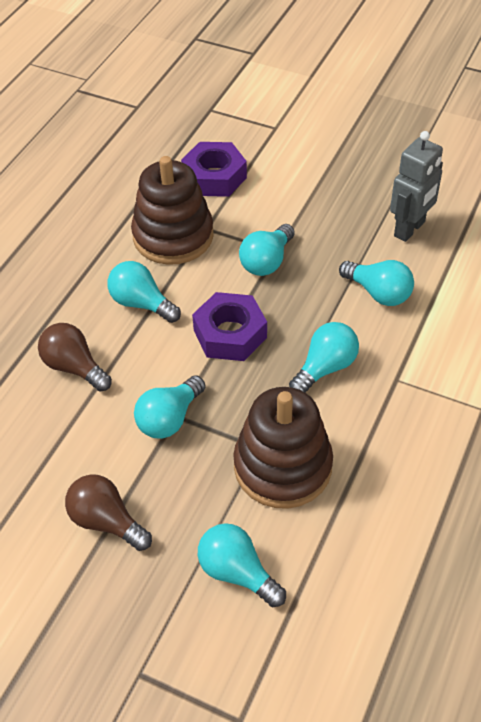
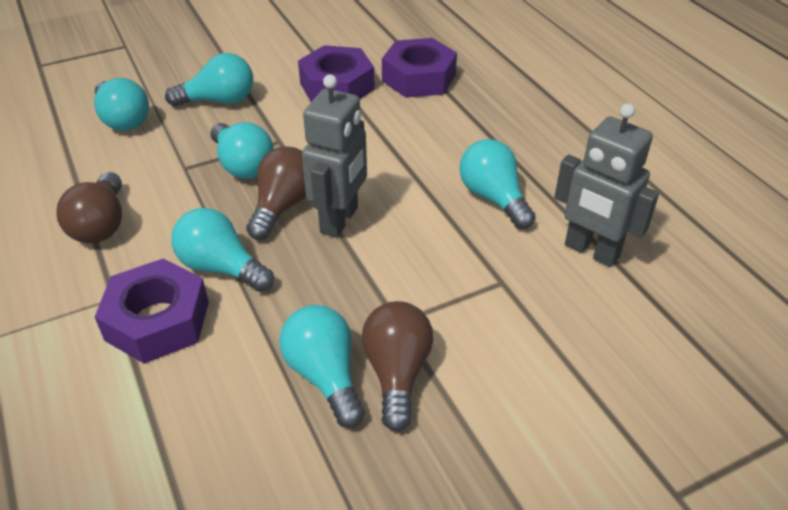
brown light bulb: [38,323,112,392] [65,474,152,551] = 2 -> [56,172,122,244] [246,146,306,240] [362,301,433,432] = 3
brown stacking toy: [131,156,214,265] [233,387,333,509] = 2 -> none = 0
grey robot: [390,131,443,242] = 1 -> [302,74,367,238] [554,103,659,267] = 2
purple nut: [181,142,247,197] [192,292,267,361] = 2 -> [95,259,209,364] [298,45,375,102] [382,38,457,98] = 3

